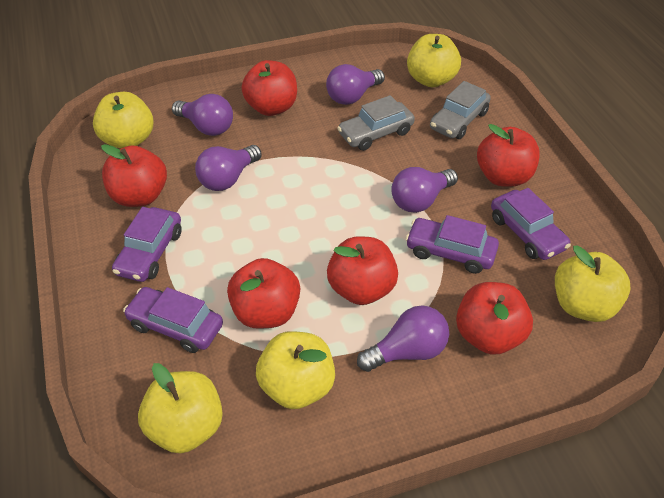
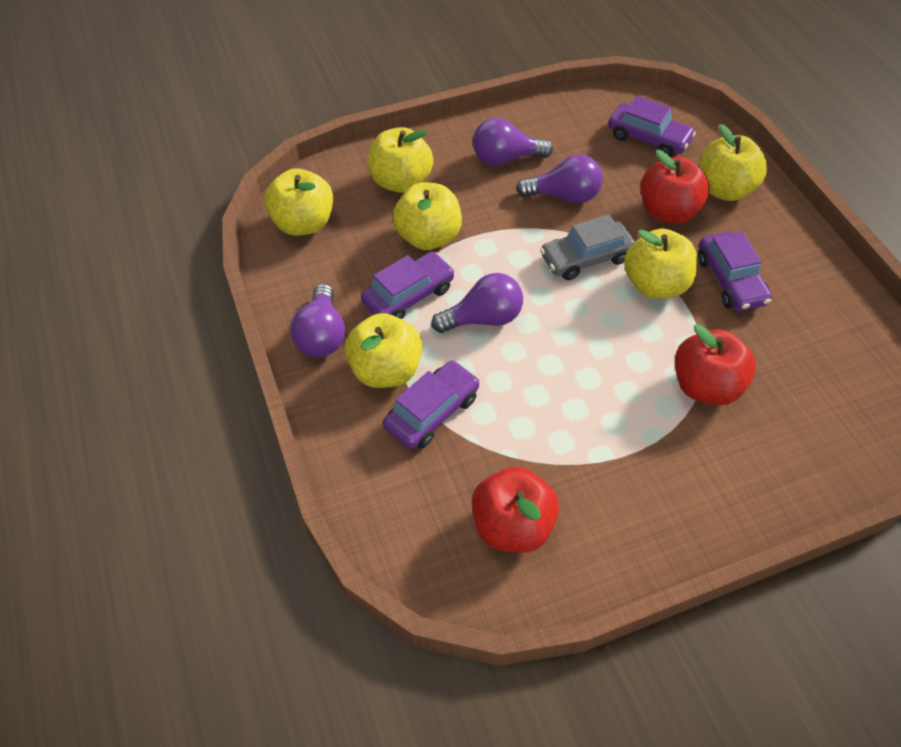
grey car: [337,95,415,151] [430,81,491,139] = 2 -> [540,214,635,280] = 1
purple light bulb: [172,94,233,136] [195,145,262,191] [326,64,385,105] [357,305,449,372] [391,167,458,213] = 5 -> [290,284,345,357] [431,273,523,333] [473,118,553,165] [516,154,603,203] = 4
red apple: [101,144,167,207] [227,258,300,329] [241,60,297,116] [327,236,398,305] [456,282,533,355] [477,124,540,186] = 6 -> [472,467,559,553] [641,150,710,224] [675,324,756,405] = 3
yellow apple: [93,92,153,149] [138,363,223,453] [256,331,335,409] [407,34,461,87] [555,245,631,322] = 5 -> [265,168,333,236] [345,313,422,388] [368,127,434,193] [393,182,462,250] [624,228,698,299] [699,124,768,201] = 6

